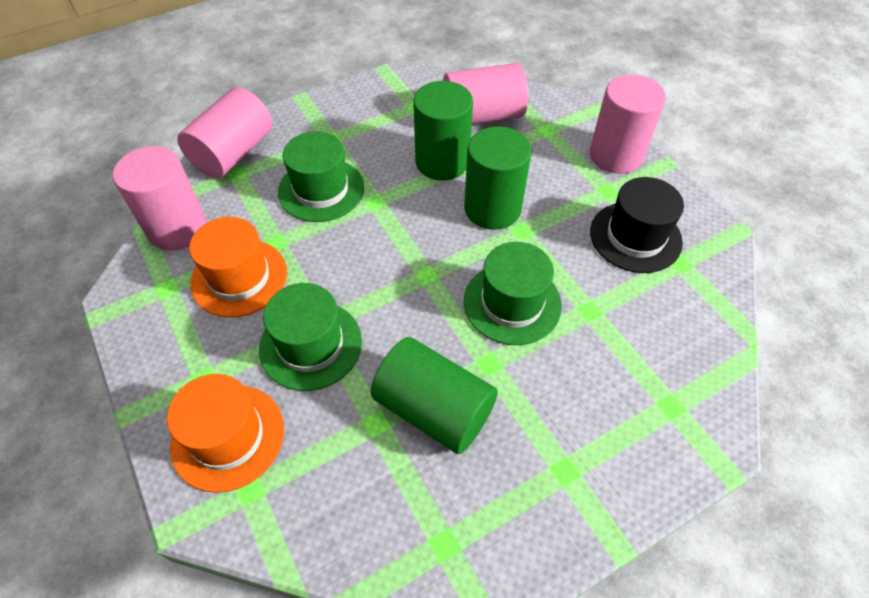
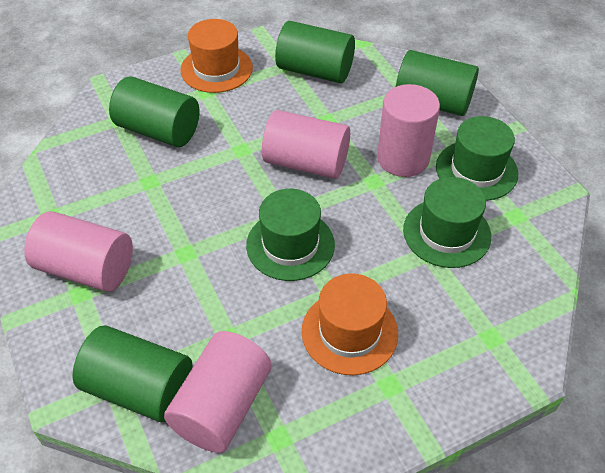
black hat: [590,177,684,273] = 1 -> none = 0
green cylinder: [370,337,498,454] [413,81,473,181] [464,126,532,230] = 3 -> [73,325,193,422] [109,76,199,147] [275,21,355,83] [396,50,479,116] = 4

